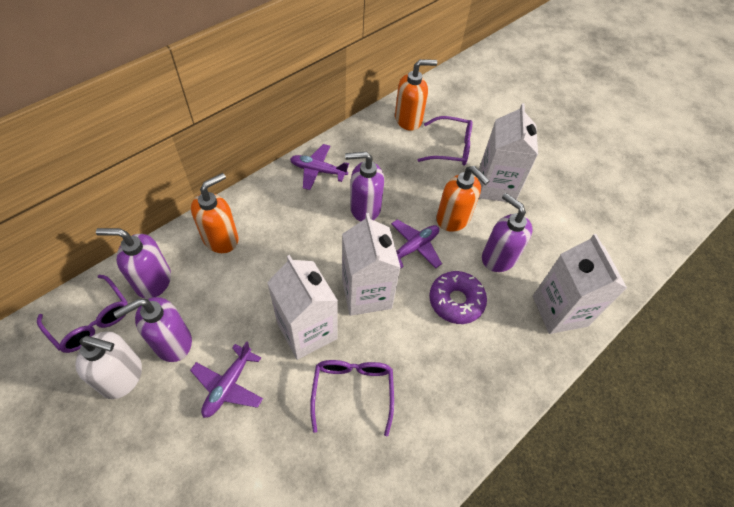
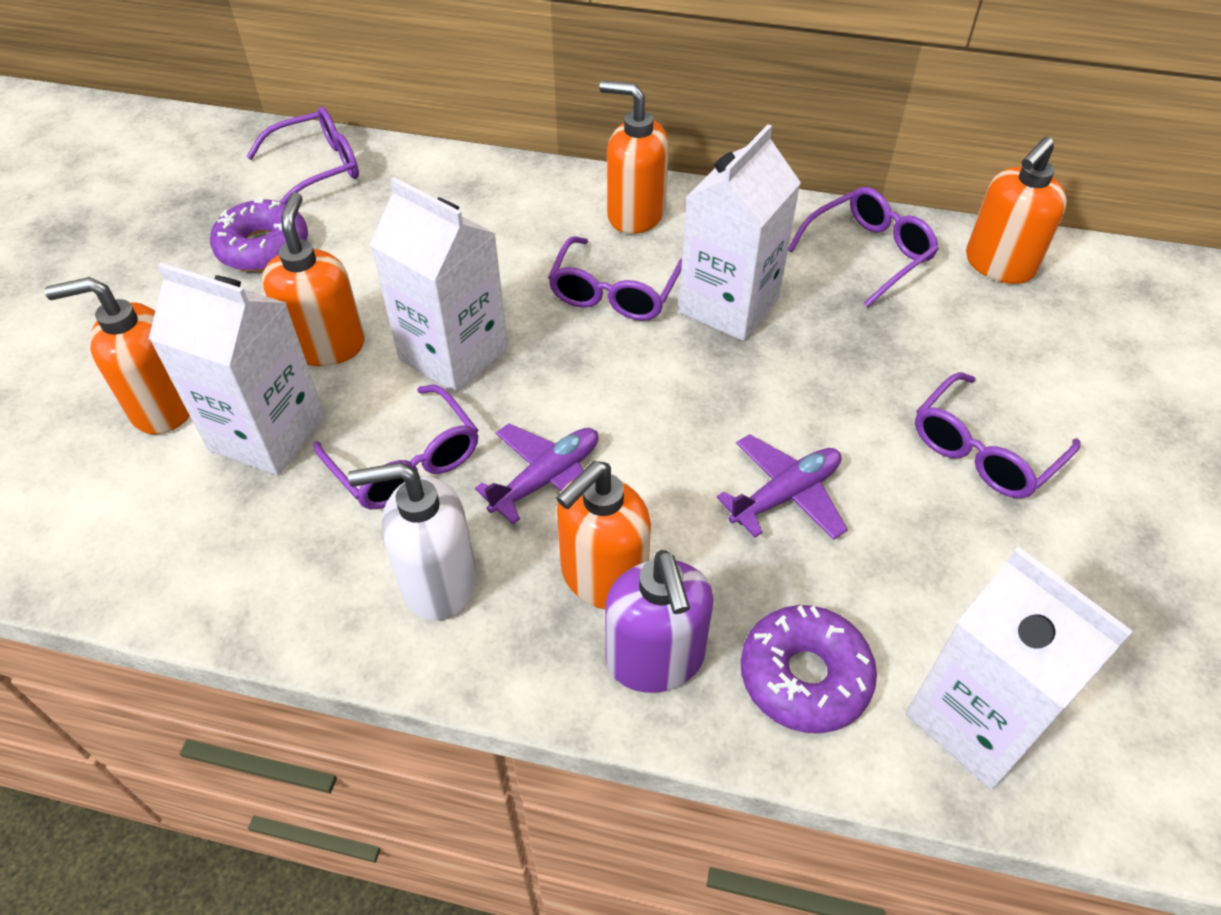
orange soap dispenser: [191,173,238,253] [395,59,437,131] [436,166,490,232] = 3 -> [45,277,190,434] [262,192,365,366] [556,461,651,609] [599,81,669,234] [966,137,1067,284] = 5
purple donut: [429,271,487,324] = 1 -> [210,196,308,272] [741,605,877,733] = 2
purple glasses: [37,275,127,353] [310,360,394,436] [418,116,472,166] = 3 -> [246,107,359,204] [313,385,478,509] [548,236,682,321] [788,187,939,307] [915,372,1081,498] = 5
purple plane: [190,341,263,418] [290,144,349,190] [391,219,442,269] = 3 -> [475,423,598,524] [716,434,848,540] = 2
purple soap dispenser: [96,228,171,299] [113,297,192,362] [345,152,384,221] [482,193,533,272] = 4 -> [605,550,714,693] = 1

